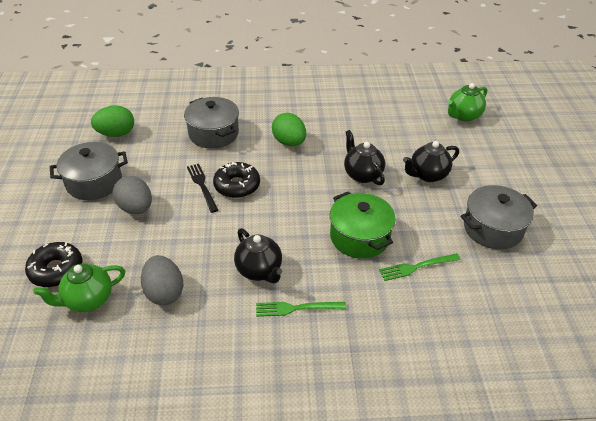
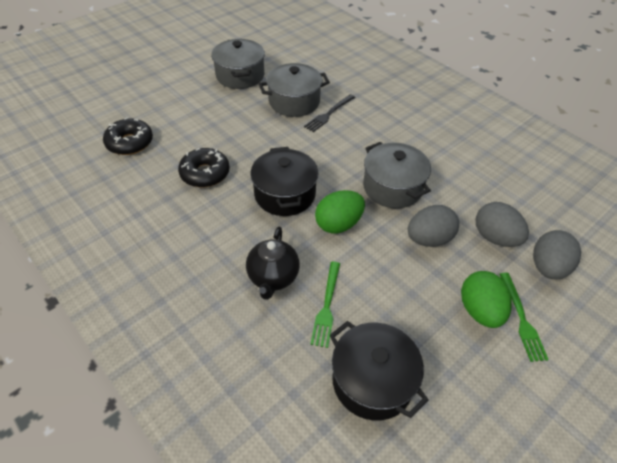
black pot: none = 0 -> [250,147,319,216] [330,321,429,421] = 2
black teapot: [234,228,282,283] [344,130,385,185] [403,141,459,182] = 3 -> [246,227,300,300] = 1
green pot: [330,191,396,259] = 1 -> none = 0
green teapot: [33,264,125,312] [448,83,487,122] = 2 -> none = 0
grey egg: [113,176,152,214] [141,255,183,305] = 2 -> [408,205,459,247] [476,202,529,247] [533,230,581,280] = 3

